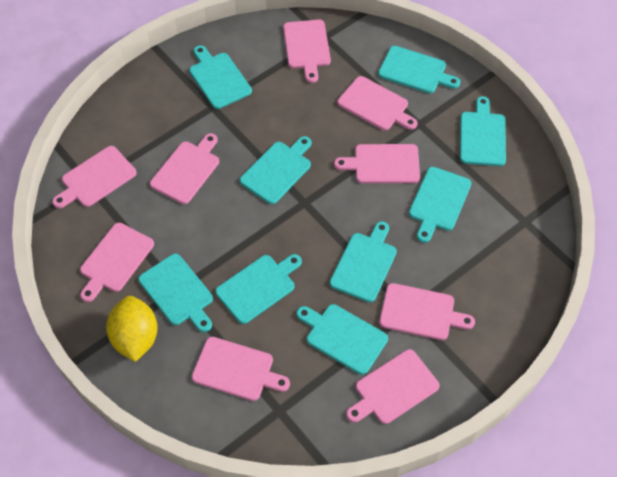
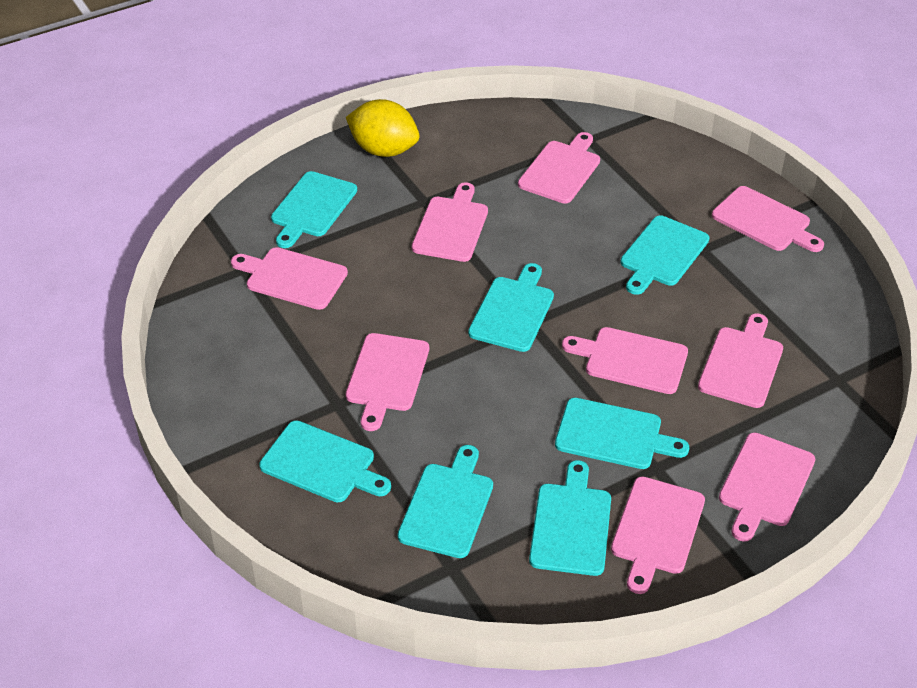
turquoise cutting board: [138,254,213,332] [189,45,252,109] [215,254,302,324] [240,136,311,204] [297,304,388,375] [330,221,397,302] [378,46,460,93] [409,167,471,243] [460,96,506,166] = 9 -> [259,421,391,503] [271,171,357,248] [398,445,493,558] [468,263,554,352] [529,460,611,576] [555,398,689,469] [620,215,709,295] = 7

